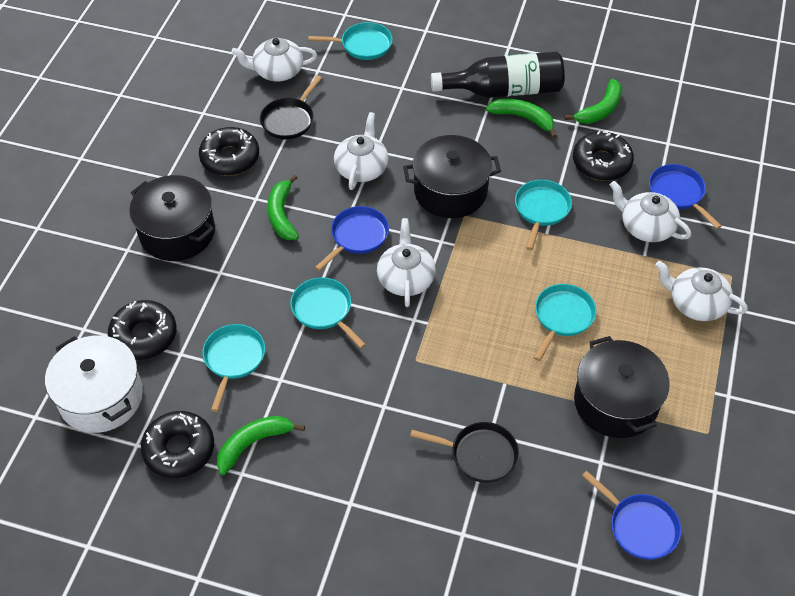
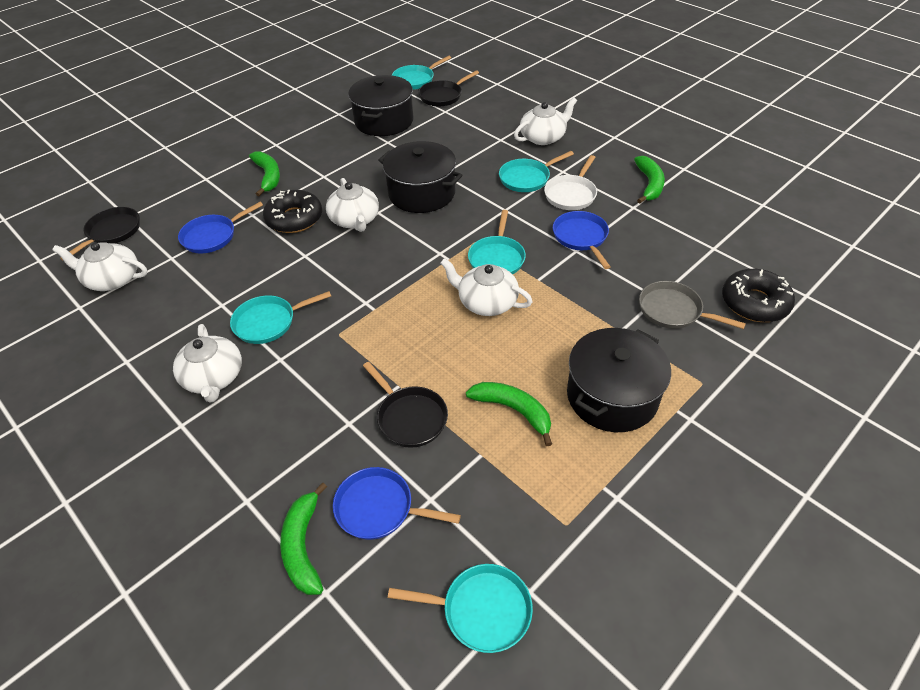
black bottle: [431,52,565,98] = 1 -> none = 0
black donut: [108,300,177,360] [141,411,214,478] [199,127,259,176] [573,130,634,181] = 4 -> [263,190,322,233] [722,269,795,322] = 2
black pan: [260,75,322,139] [410,422,519,483] = 2 -> [60,207,140,260] [363,362,448,448] [418,70,479,107] = 3
grey pan: none = 0 -> [639,281,746,329] = 1
white pan: none = 0 -> [544,155,597,210] = 1
white pot: [45,335,143,433] = 1 -> none = 0

